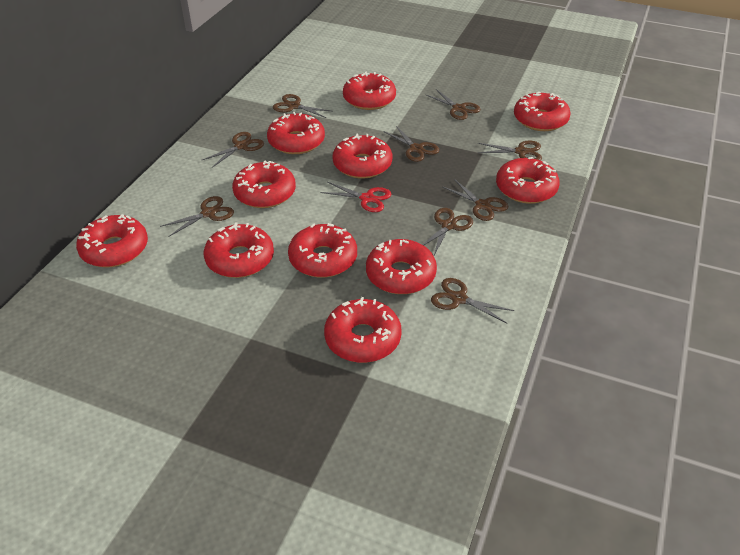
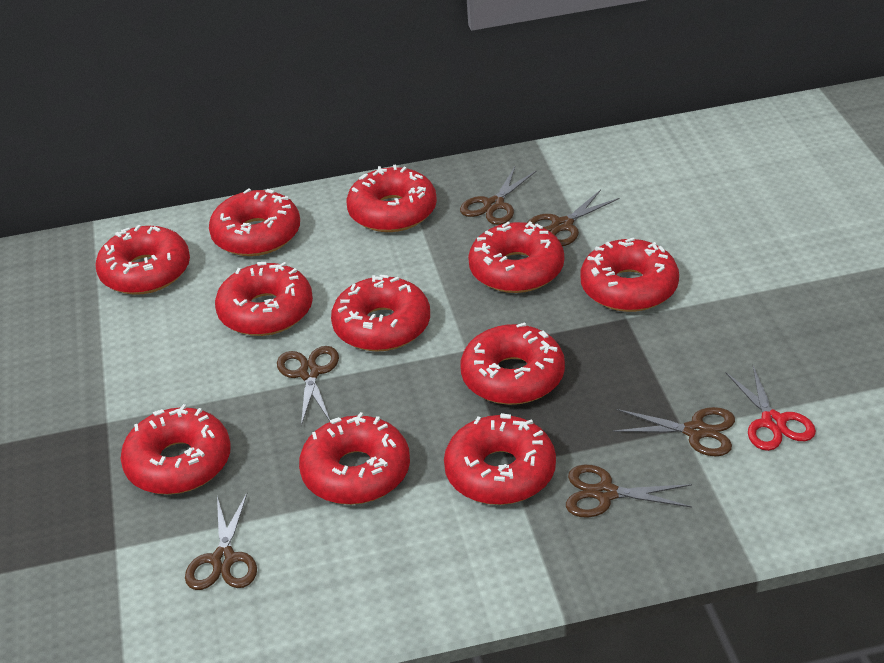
brown scissors: [160,196,234,237] [201,132,264,168] [273,94,331,118] [383,126,439,162] [422,208,473,255] [425,89,481,120] [431,278,515,323] [442,179,509,221] [478,141,542,161] = 9 -> [185,493,257,590] [277,346,339,426] [460,167,537,225] [527,190,619,246] [566,465,692,518] [612,407,735,456] = 6

